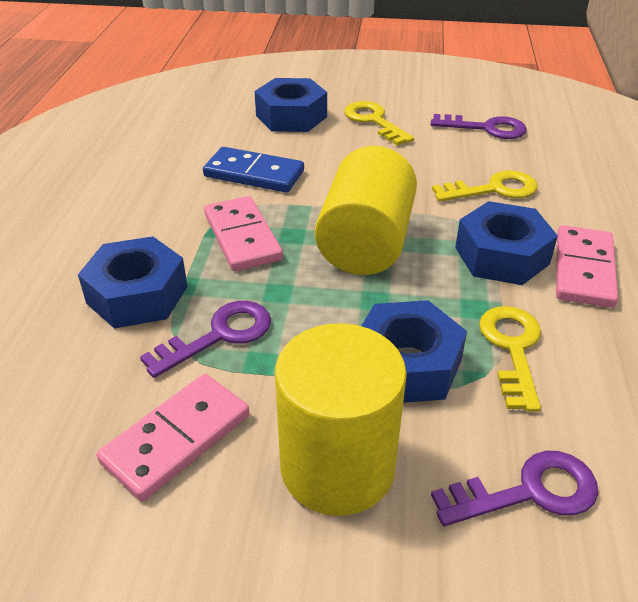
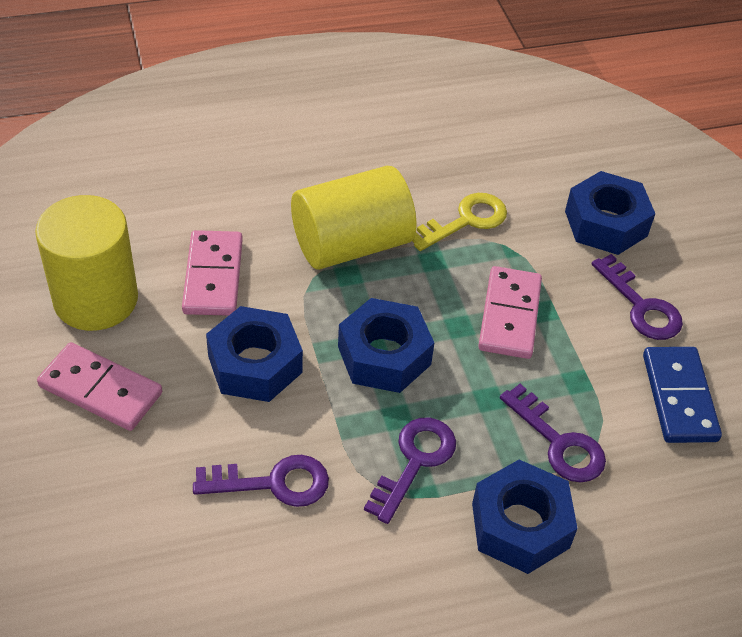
purple key: [140,301,271,378] [431,114,527,139] [431,451,598,526] = 3 -> [193,455,329,507] [364,418,456,524] [500,384,606,483] [591,254,683,340] = 4
yellow key: [344,101,414,146] [432,171,537,202] [479,306,541,412] = 3 -> [412,193,507,251] = 1

